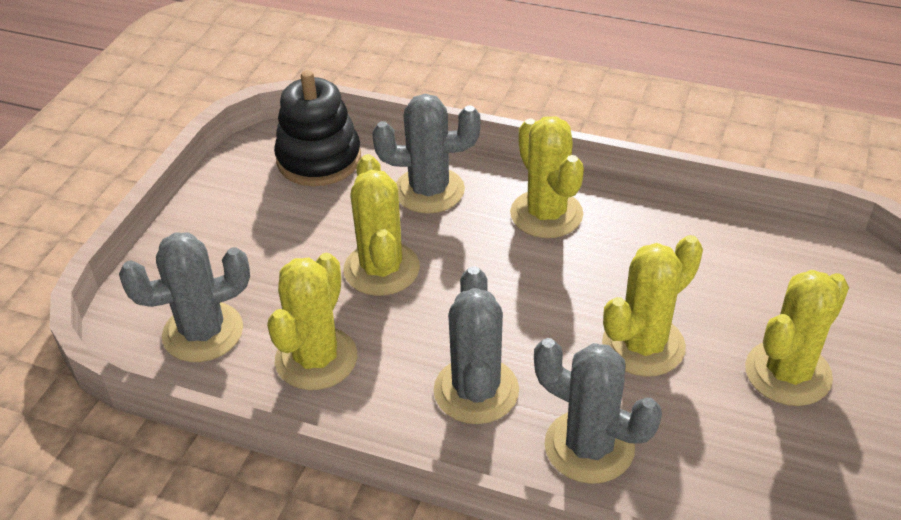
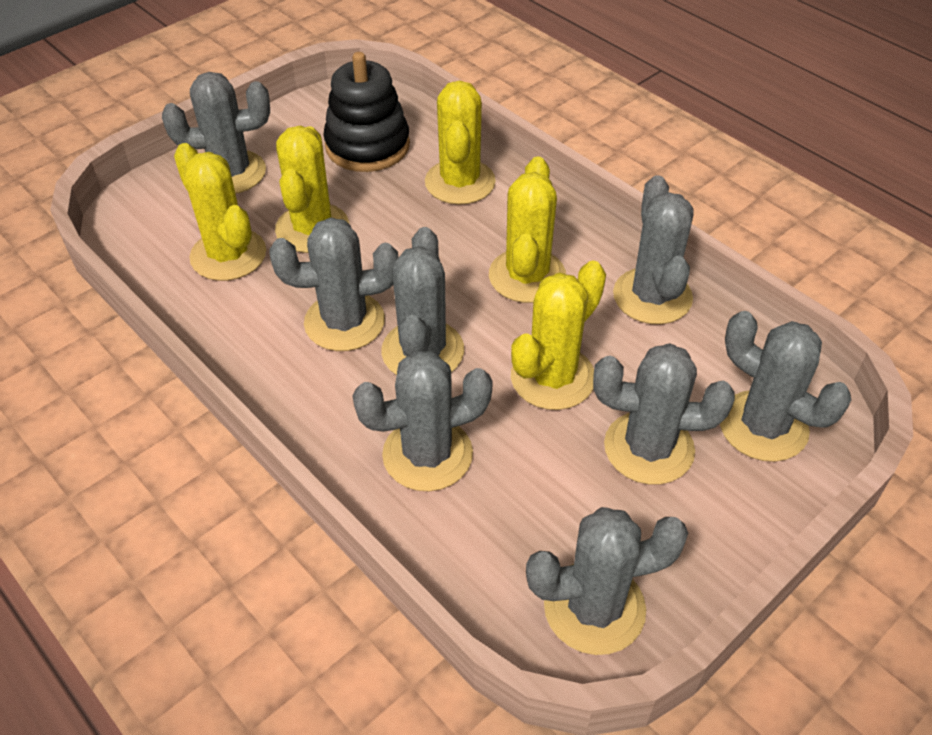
grey cactus: [119,232,250,362] [373,94,480,213] [434,266,519,424] [534,338,662,484] = 4 -> [162,72,270,194] [270,217,399,351] [353,351,493,491] [381,227,464,375] [526,507,688,655] [593,343,735,485] [613,175,694,324] [720,311,851,462] = 8

